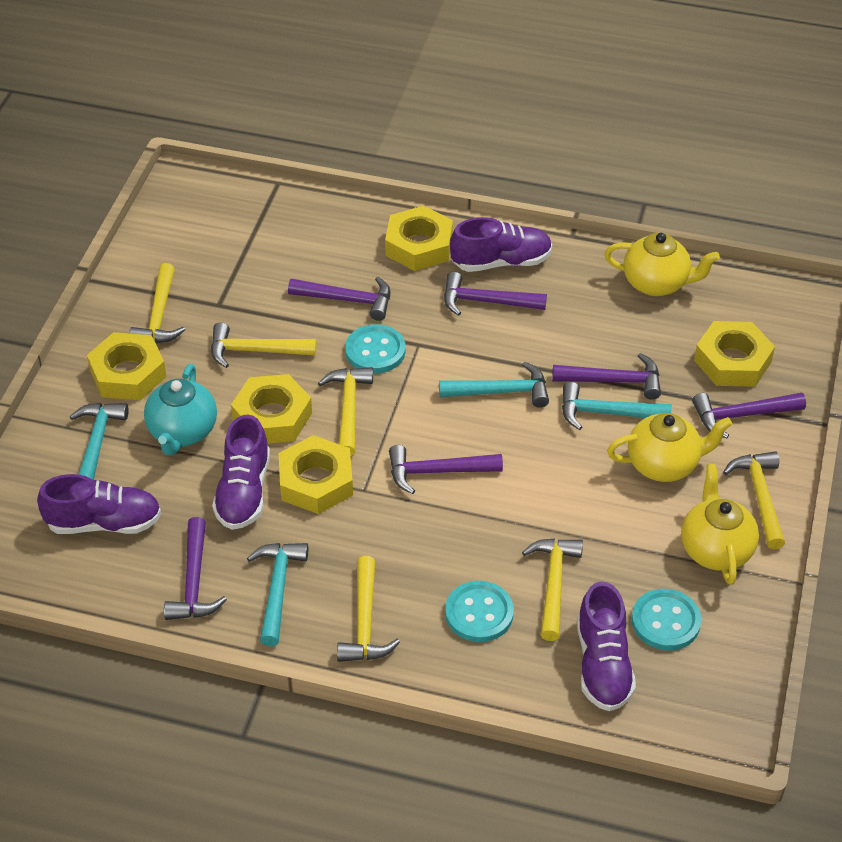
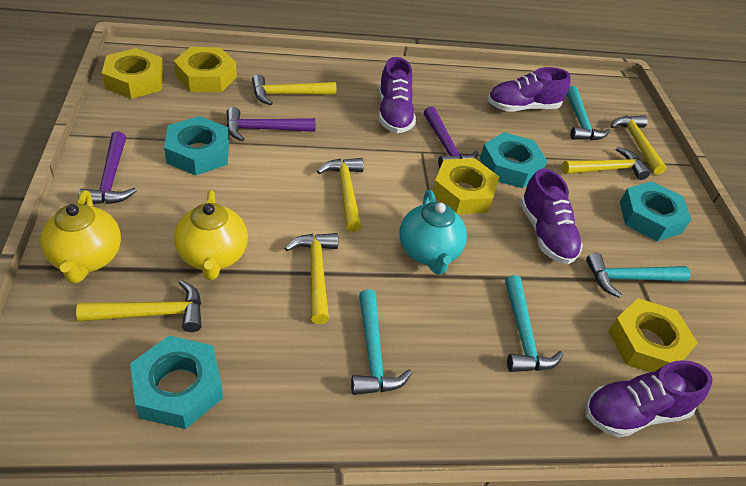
purple hammer: [164,517,227,620] [288,277,390,321] [389,445,503,494] [444,272,547,316] [552,353,661,400] [692,393,806,438] = 6 -> [78,131,136,205] [226,107,316,141] [424,106,478,168] = 3
turquoise button: [345,324,405,374] [445,581,514,642] [632,589,701,650] = 3 -> none = 0
turquoise nut: none = 0 -> [130,335,223,429] [164,116,229,175] [480,132,547,188] [620,181,691,241] = 4
yellow nut: [87,332,167,400] [231,374,312,444] [279,435,353,514] [385,206,453,271] [694,321,775,387] = 5 -> [102,48,164,99] [174,47,237,92] [433,158,499,214] [608,298,698,372] = 4
yellow teapot: [604,233,720,296] [607,413,732,482] [681,464,759,585] = 3 -> [40,190,121,283] [174,190,248,280] = 2

